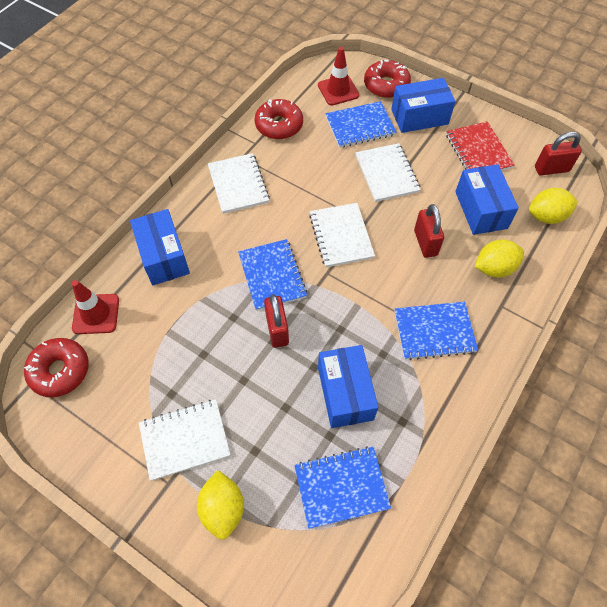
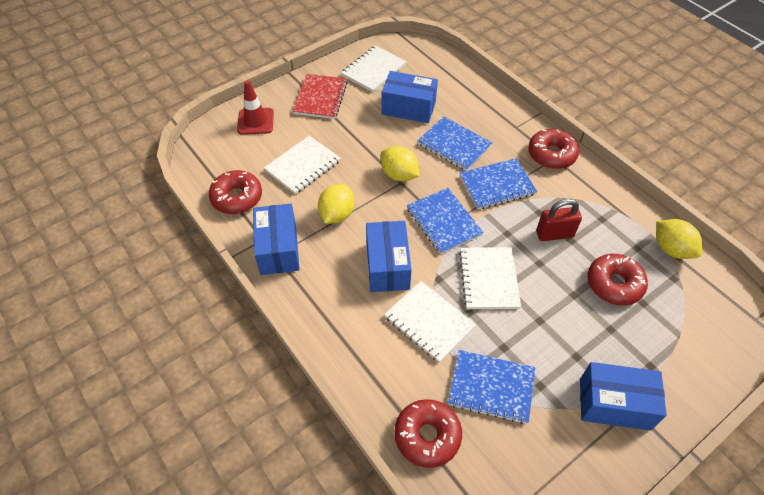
red donut: [24,338,89,397] [255,99,303,139] [364,60,411,98] = 3 -> [209,170,262,214] [394,399,462,468] [528,129,579,169] [587,254,648,306] = 4
red padlock: [264,294,289,348] [414,204,444,258] [535,132,582,175] = 3 -> [536,199,582,241] = 1
red traffic cone: [72,280,119,334] [318,47,360,105] = 2 -> [237,80,274,135] = 1

